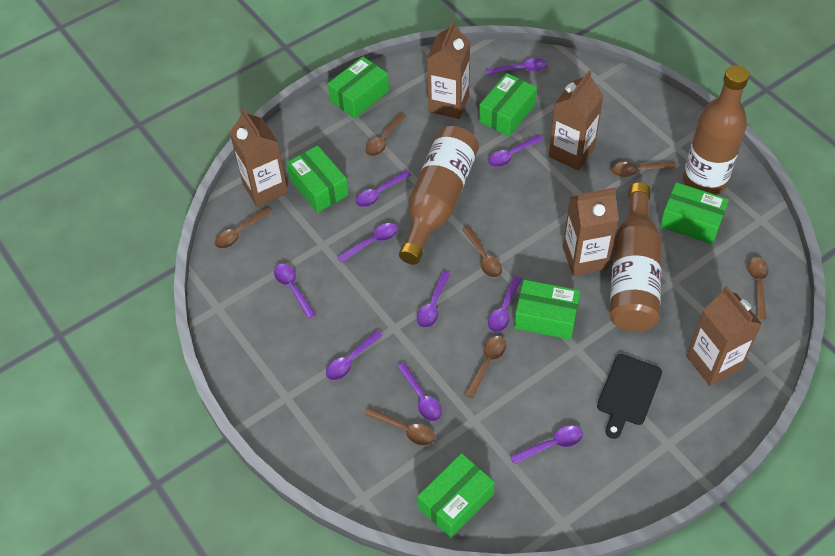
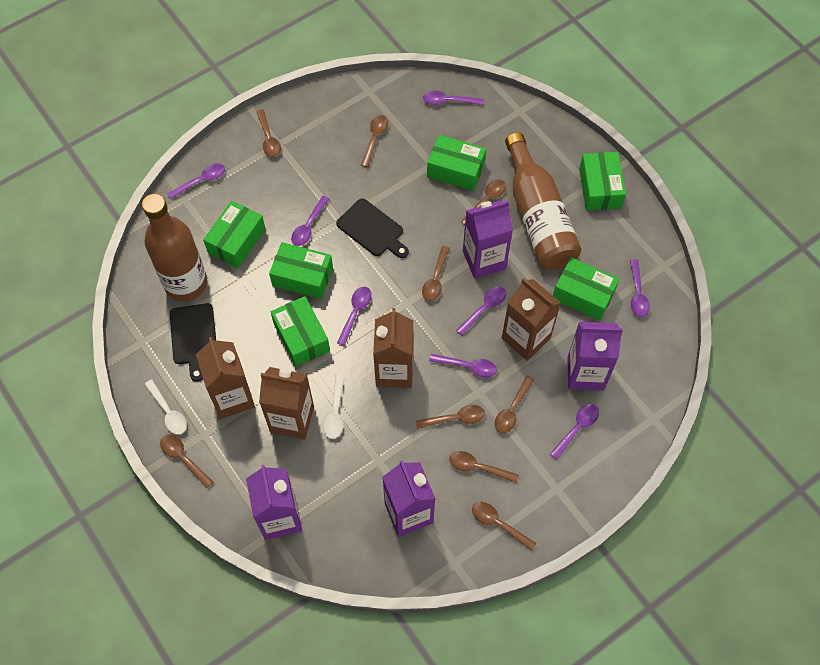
black cutting board: [597,354,662,439] = 1 -> [170,303,216,382] [336,198,409,258] = 2
brown bottle: [399,126,479,265] [610,182,662,332] [683,65,749,195] = 3 -> [142,194,207,301] [505,132,581,270] = 2
brown carton: [229,108,288,207] [427,20,470,119] [549,70,604,170] [563,187,619,276] [687,286,762,386] = 5 -> [196,337,255,419] [259,367,314,440] [373,308,413,388] [502,278,561,361] = 4
brown spoon: [215,207,271,249] [365,113,406,156] [365,407,435,446] [462,226,502,278] [464,336,506,398] [611,162,677,177] [748,257,768,319] = 7 -> [160,434,213,488] [256,109,281,157] [361,115,388,167] [416,405,485,429] [422,246,450,301] [449,451,519,483] [461,179,506,225] [472,502,537,551] [494,375,535,433] = 9
purple carton: none = 0 -> [246,465,302,540] [382,461,435,537] [463,200,513,279] [567,322,623,391] = 4
purple spoon: [274,264,316,319] [326,330,383,380] [337,223,398,263] [356,170,411,207] [397,362,442,422] [417,271,450,328] [486,58,547,75] [488,135,544,167] [488,276,522,332] [510,426,583,464] = 10 -> [168,164,225,199] [291,196,329,246] [337,287,372,346] [423,91,483,105] [429,354,497,377] [456,286,506,336] [550,404,599,460] [630,259,650,317] = 8
white spoon: none = 0 -> [145,379,187,434] [324,375,344,439] = 2

